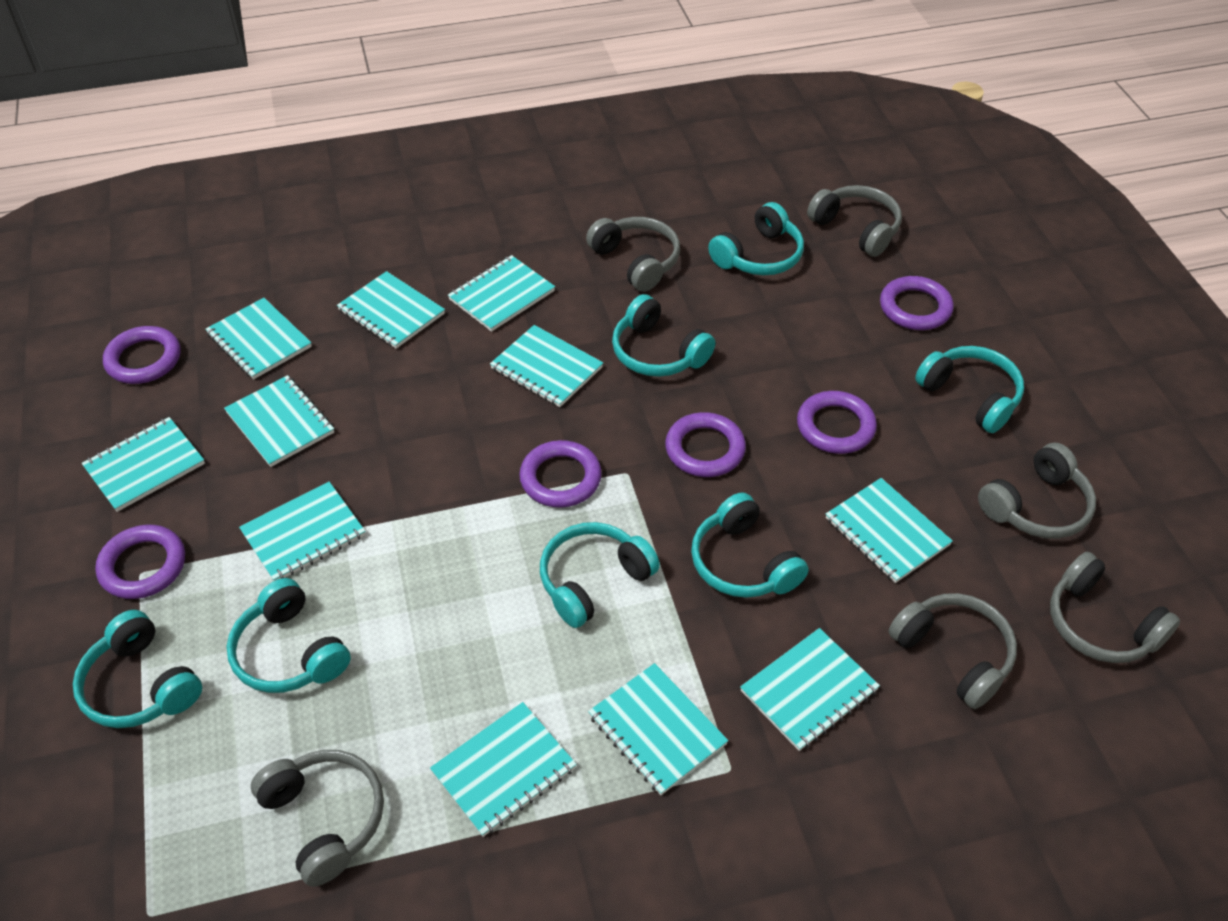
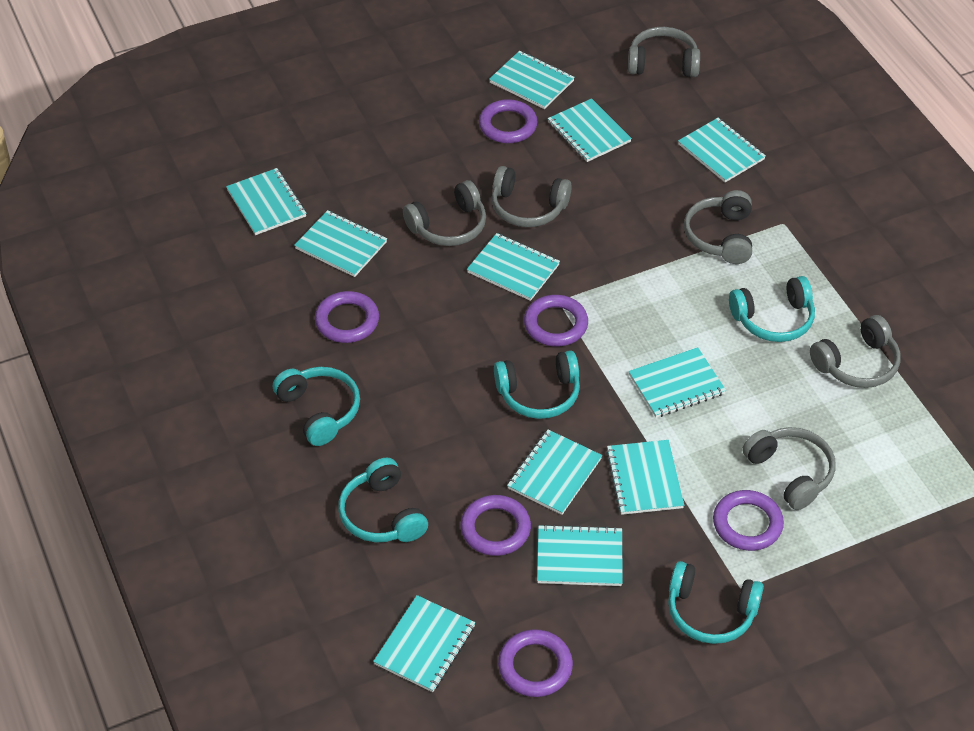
turquoise headphones: [73,610,202,728] [226,578,351,693] [540,522,660,628] [612,294,715,377] [691,492,809,598] [708,202,804,275] [915,346,1024,433] = 7 -> [273,367,360,446] [338,458,428,542] [494,350,580,419] [668,561,764,644] [729,276,815,342] = 5

